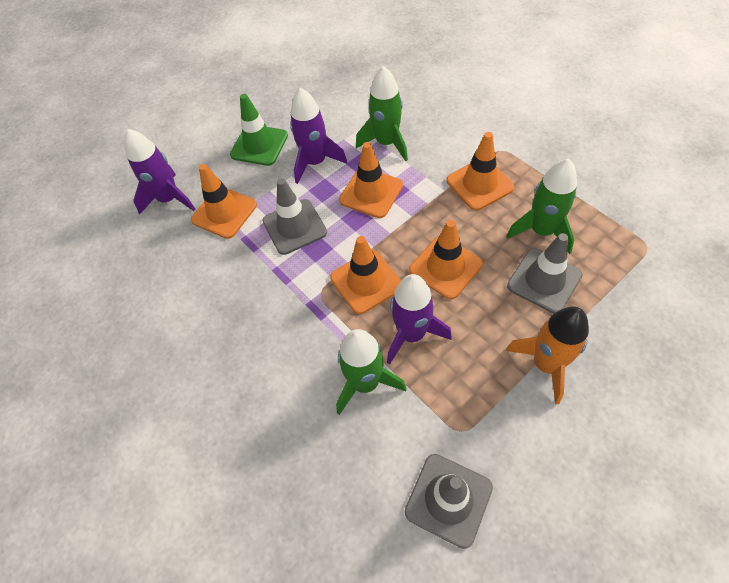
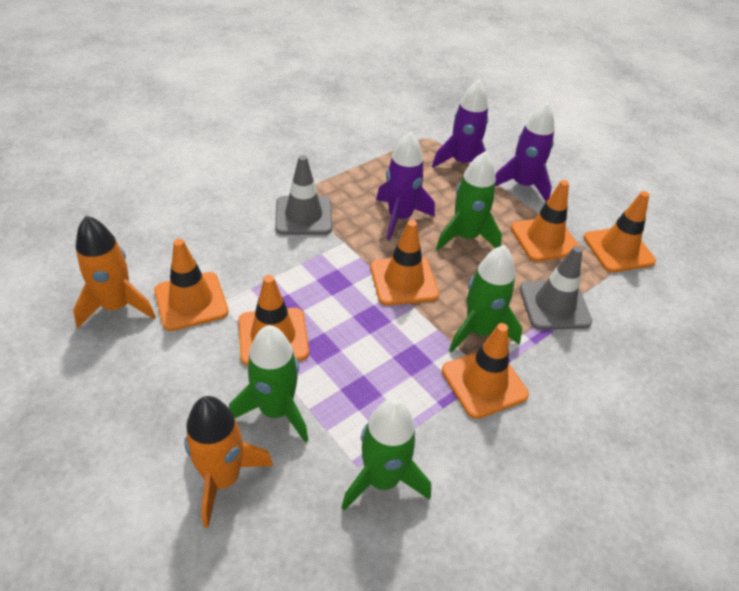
green rocket: [336,329,407,415] [356,66,408,161] [506,158,577,254] = 3 -> [229,325,308,443] [341,399,431,511] [436,151,502,250] [449,245,522,353] = 4
green traffic cone: [230,94,288,166] = 1 -> none = 0
grey traffic cone: [262,178,327,255] [405,454,493,549] [507,233,583,313] = 3 -> [275,155,332,235] [520,246,592,330] = 2
orange rocket: [506,306,589,404] = 1 -> [73,215,156,328] [184,396,273,528] = 2
orange traffic cone: [191,164,257,239] [330,236,401,314] [339,142,403,218] [409,220,483,299] [446,132,514,211] = 5 -> [154,239,229,331] [239,275,309,366] [370,220,439,306] [442,323,529,419] [511,180,579,261] [584,191,656,272] = 6

